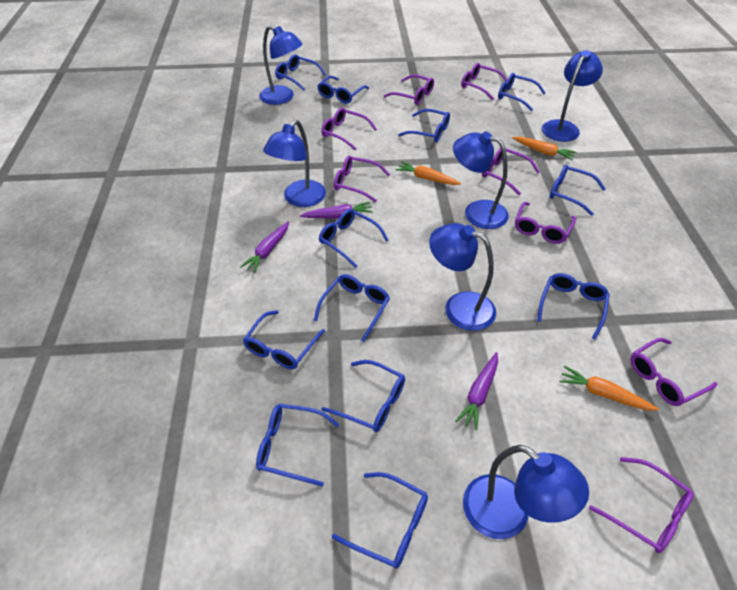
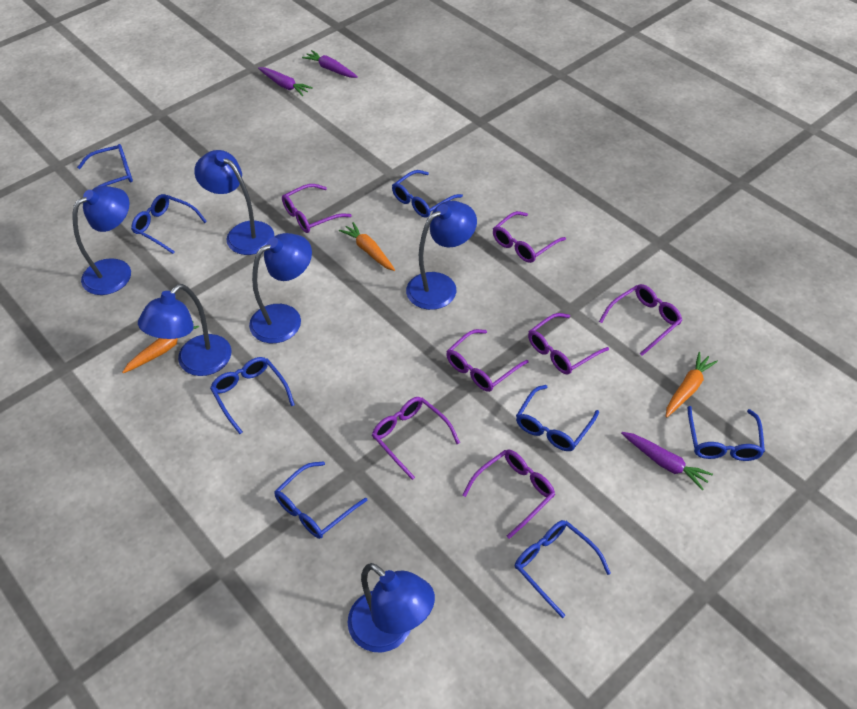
blue glasses: [243,310,325,369] [256,404,340,487] [275,54,326,90] [314,274,390,342] [317,76,369,104] [319,209,389,268] [322,360,405,432] [332,472,428,569] [398,109,450,142] [498,73,545,111] [537,273,610,340] [550,165,606,216] = 12 -> [77,144,133,190] [131,194,207,254] [210,357,295,434] [274,461,367,539] [392,170,463,218] [515,520,611,618] [516,385,599,451] [688,406,765,461] = 8
purple glasses: [321,108,377,151] [334,155,390,202] [384,75,434,105] [461,63,507,100] [482,148,540,195] [515,202,576,244] [589,457,694,553] [631,338,718,406] = 8 -> [282,184,352,233] [372,397,460,480] [446,329,528,392] [462,449,555,539] [493,211,566,263] [528,313,609,375] [599,284,682,356] = 7

